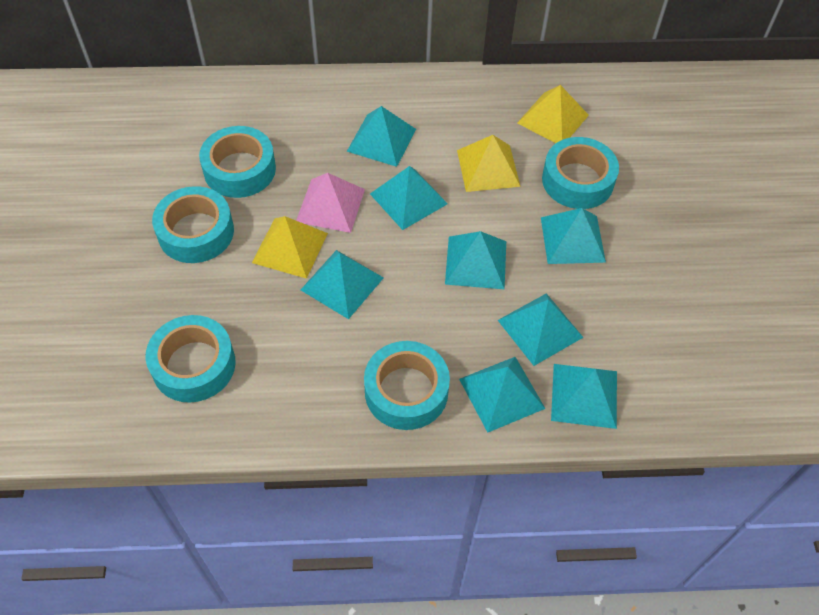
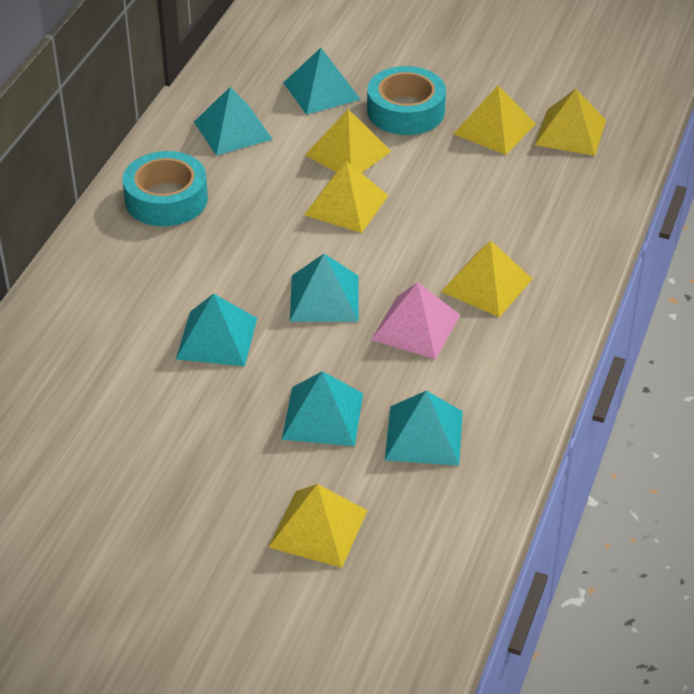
turquoise pyramid: [301,250,384,319] [347,106,416,167] [370,166,448,230] [445,231,506,289] [459,357,545,432] [498,293,584,366] [541,208,606,264] [551,364,617,429] = 8 -> [176,293,257,366] [194,87,273,156] [282,371,363,446] [283,48,361,115] [290,254,359,322] [385,391,463,466] = 6
turquoise tape: [146,315,236,403] [152,186,234,263] [199,126,276,198] [364,341,450,430] [542,137,619,209] = 5 -> [123,151,208,226] [367,66,446,135] = 2
yellow pyramid: [252,216,328,279] [457,135,521,192] [517,85,589,143] = 3 -> [268,484,368,568] [304,161,389,233] [305,109,391,173] [441,240,532,317] [454,85,536,155] [535,89,606,156] = 6

